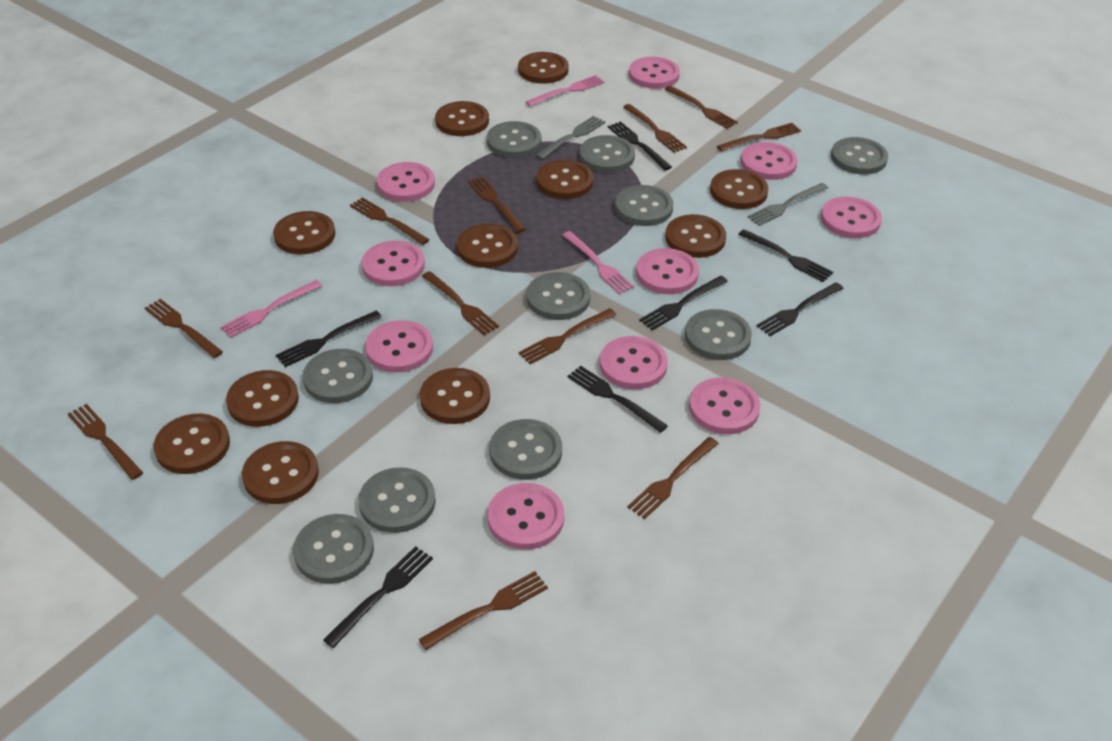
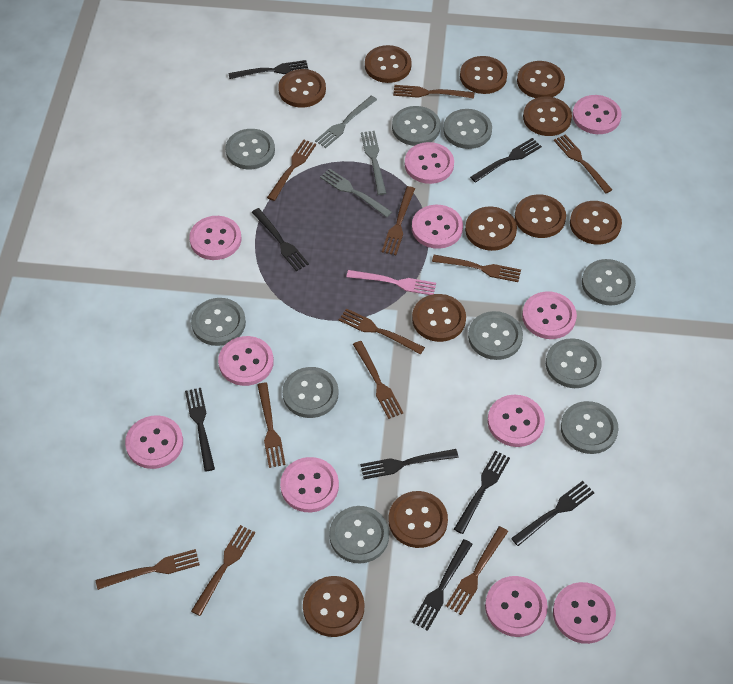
black fork: [276,311,382,367] [323,546,433,648] [567,366,668,433] [608,121,672,170] [639,276,728,330] [738,229,833,282] [757,282,844,336] = 7 -> [185,388,215,472] [228,60,309,79] [252,208,309,271] [360,449,459,479] [412,539,473,631] [454,451,510,534] [470,138,542,182] [511,481,594,546] = 8
grey fork: [536,116,605,159] [748,183,828,226] = 2 -> [315,96,377,148] [320,168,392,217] [361,131,386,195] = 3
pink button: [362,241,425,286] [365,320,433,372] [377,162,435,202] [487,483,564,550] [600,336,668,389] [629,57,680,89] [636,248,699,294] [689,378,760,434] [741,142,798,180] [821,196,882,238] = 10 -> [125,415,183,469] [189,216,241,260] [218,336,274,386] [280,457,339,512] [405,142,454,184] [412,205,463,249] [485,576,548,637] [488,395,545,447] [522,291,577,339] [553,582,616,644] [572,95,622,134] = 11
pink fork: [220,280,322,338] [526,75,604,106] [562,231,634,294] = 3 -> [346,270,436,295] = 1

